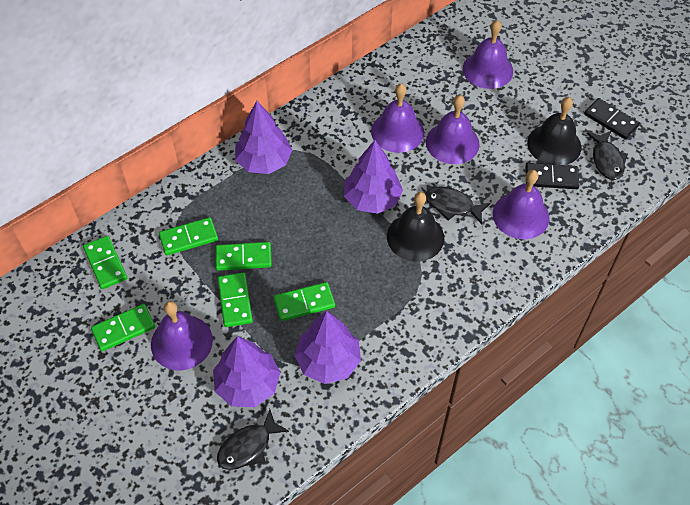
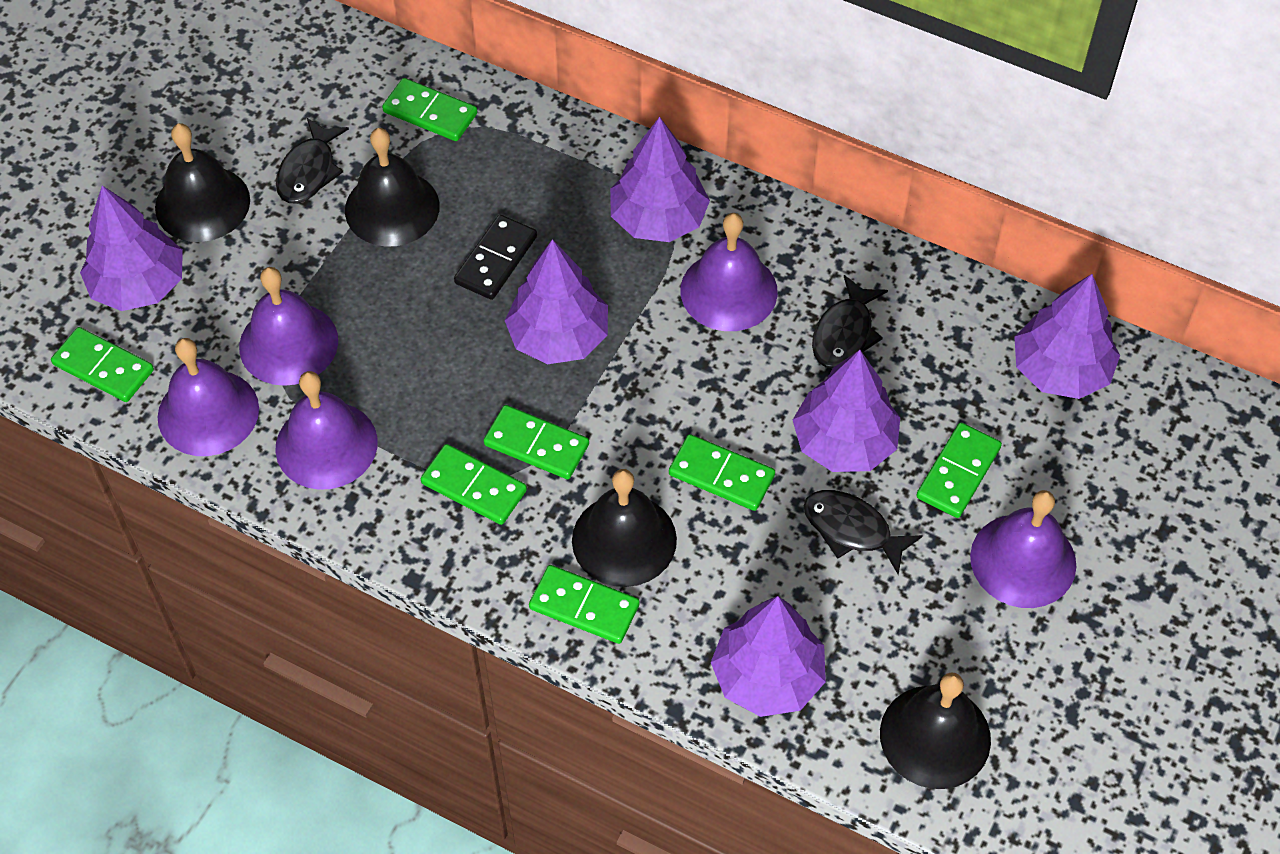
black bell: [387,192,444,262] [527,97,581,165] = 2 -> [155,123,250,242] [345,128,440,247] [572,469,677,587] [880,672,991,789] = 4
black domino: [525,163,579,189] [584,98,640,139] = 2 -> [454,215,537,300] = 1
green domino: [83,236,127,289] [91,304,155,351] [159,217,218,256] [215,242,272,271] [218,273,253,327] [274,282,335,321] = 6 -> [51,327,154,402] [382,78,477,141] [421,444,527,525] [484,405,589,479] [529,565,640,644] [669,434,775,511] [916,422,1002,518] = 7
purple tree: [213,336,280,407] [235,101,292,174] [294,311,361,384] [344,140,403,214] = 4 -> [80,186,183,311] [504,239,608,364] [610,117,710,242] [711,596,826,717] [793,350,900,472] [1014,274,1120,399] = 6

